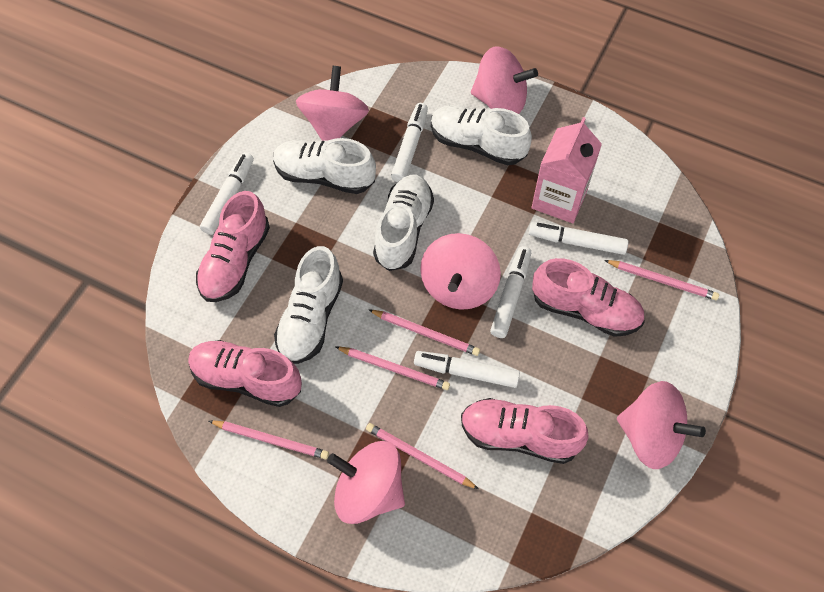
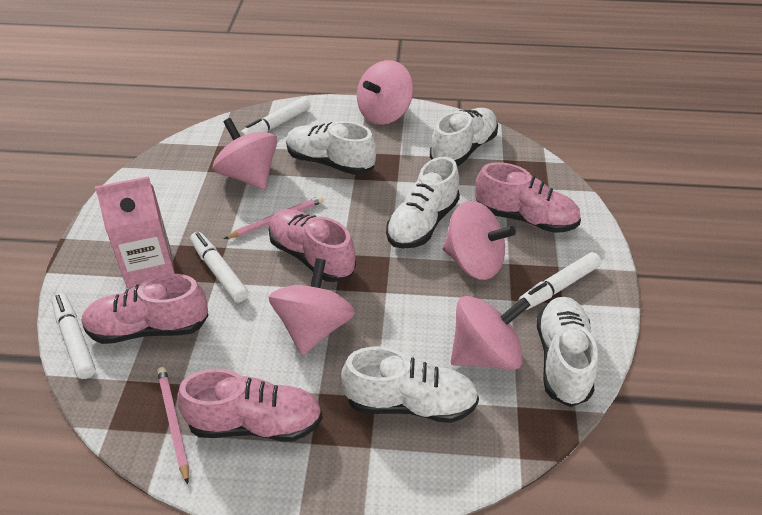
pink pencil: [209,421,329,459] [335,346,450,390] [366,423,479,489] [368,309,480,356] [604,260,719,300] = 5 -> [157,367,189,484] [224,196,324,239] = 2
white marker: [200,152,254,235] [391,103,428,182] [414,351,520,388] [490,246,531,338] [529,222,628,255] = 5 -> [52,293,96,379] [190,232,248,302] [240,97,311,136] [518,252,601,310] = 4
white shoe: [273,138,376,194] [274,246,343,364] [373,175,434,271] [431,105,532,165] = 4 -> [286,121,376,175] [341,346,479,423] [386,157,460,249] [430,108,498,166] [537,297,598,407] = 5

